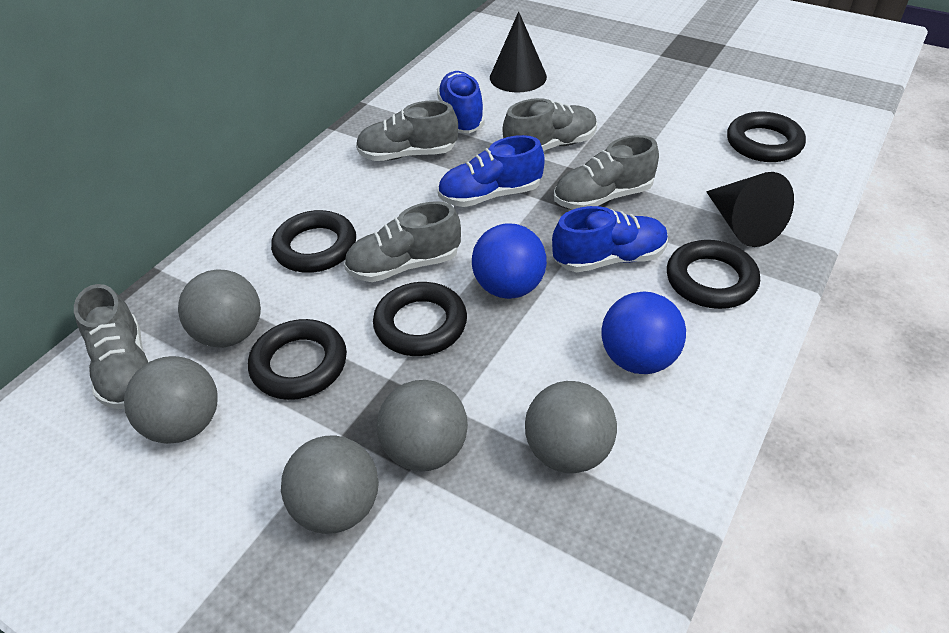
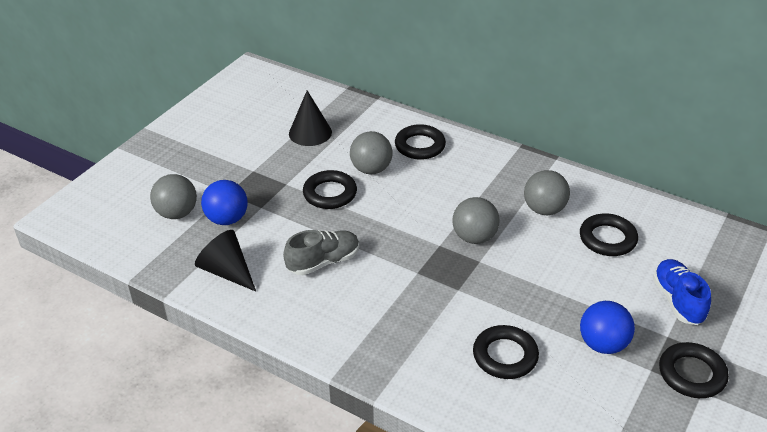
blue shoe: [437,71,485,134] [438,135,545,207] [552,206,668,272] = 3 -> [653,259,711,325] = 1
grey ball: [124,356,218,444] [178,269,261,347] [281,436,379,534] [377,380,468,471] [525,381,617,473] = 5 -> [150,174,197,219] [350,131,392,174] [452,197,500,244] [524,170,570,215] = 4
grey shoe: [74,284,150,409] [344,201,461,282] [356,100,458,161] [503,98,597,151] [554,135,659,210] = 5 -> [283,230,359,275] = 1

